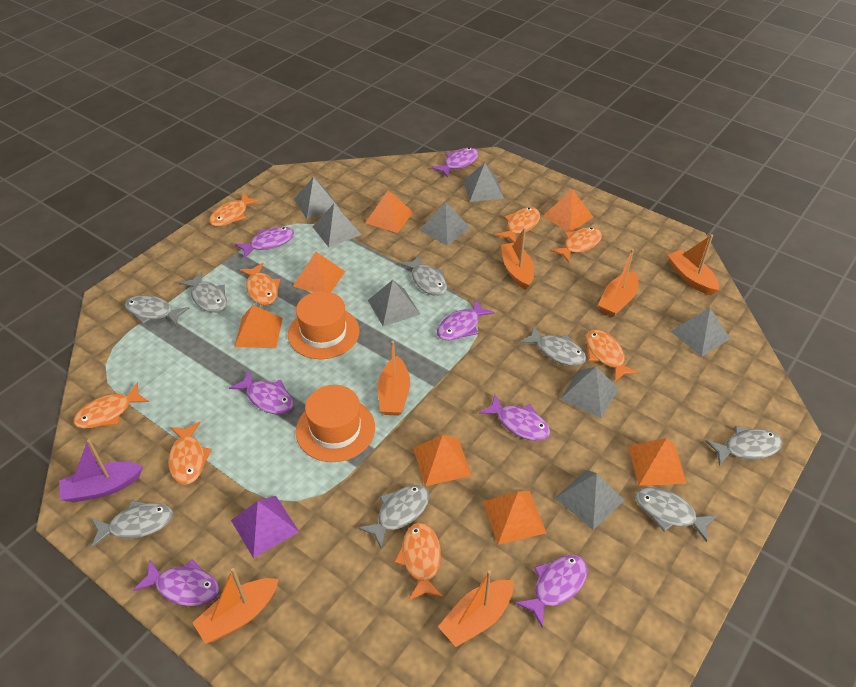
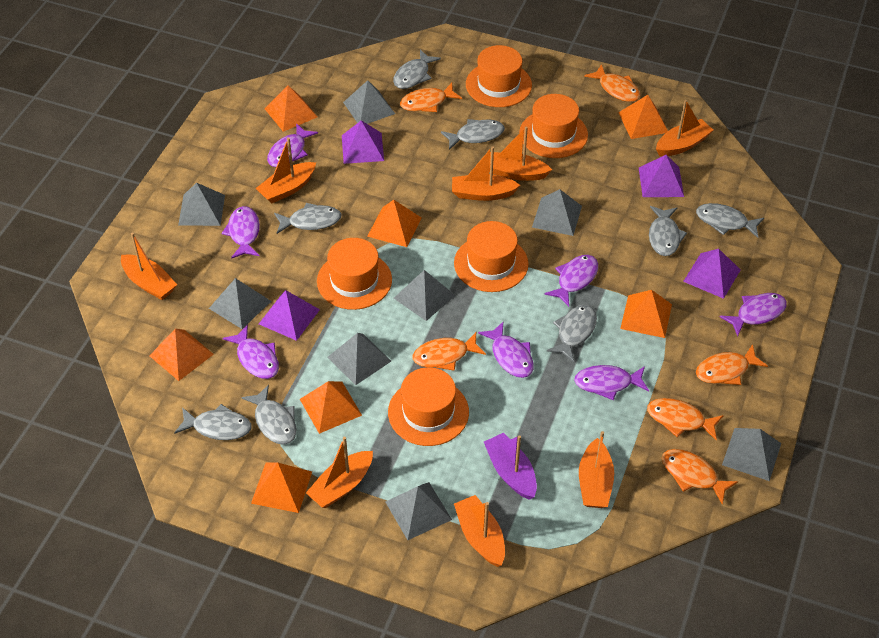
orange boat: [192,568,279,644] [378,341,410,416] [438,570,514,647] [501,228,534,290] [598,249,639,317] [667,234,719,295] = 6 -> [121,232,177,300] [255,138,316,203] [306,437,373,508] [452,146,520,201] [454,495,505,567] [489,127,552,181] [579,431,614,508] [656,100,713,156] = 8
orange fish: [73,382,149,428] [168,422,212,484] [209,192,260,227] [239,262,280,306] [394,523,444,601] [495,207,540,243] [550,227,602,263] [586,329,639,382] = 8 -> [400,83,462,112] [412,332,486,371] [584,64,640,102] [647,398,724,441] [662,449,738,504] [696,344,768,385] = 6
orange hat: [288,291,360,359] [296,385,375,462] = 2 -> [317,238,392,310] [388,367,469,446] [454,221,529,292] [466,45,532,107] [519,94,588,158] = 5
purple pyramid: [231,496,299,558] = 1 -> [259,290,320,341] [342,120,384,164] [639,155,684,197] [683,249,741,299] = 4

